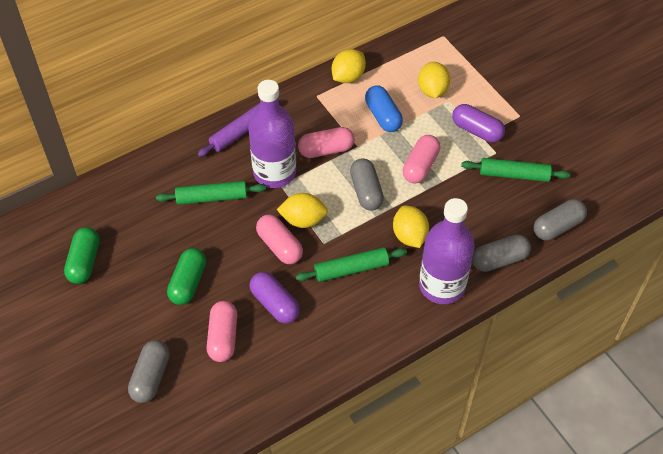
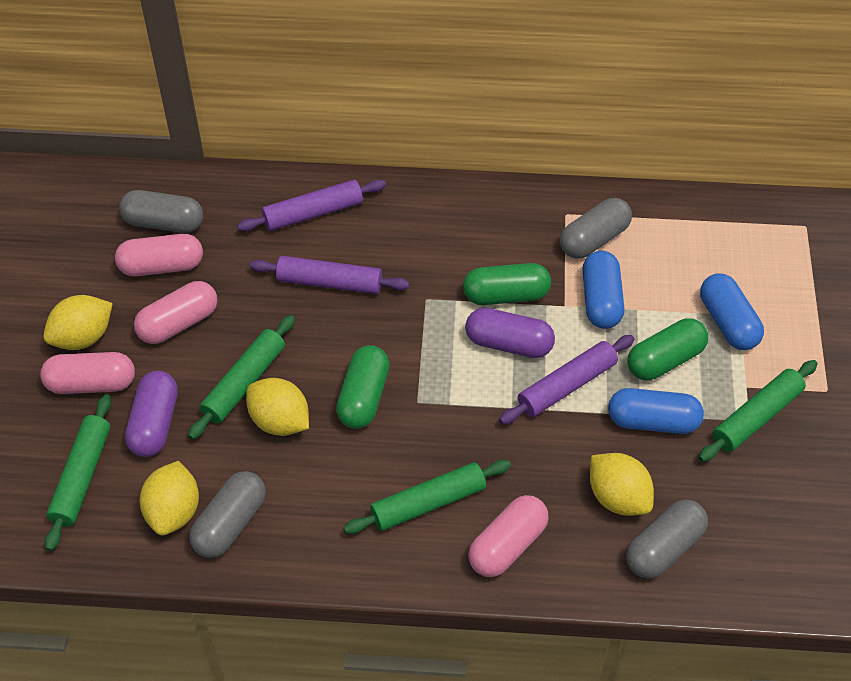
blue capsule: [365,86,403,132] = 1 -> [582,251,624,329] [608,388,704,434] [700,273,764,350] = 3
green capsule: [64,227,100,284] [167,248,206,305] = 2 -> [336,345,390,429] [463,263,551,305] [627,318,708,381] = 3
green rolling pin: [156,181,266,205] [296,247,407,282] [461,158,570,182] = 3 -> [45,394,111,551] [188,315,295,439] [343,460,511,534] [699,360,817,462] = 4
purple bottle: [248,80,296,188] [419,198,475,304] = 2 -> none = 0
purple rolling pin: [198,99,280,157] = 1 -> [237,180,386,231] [250,256,409,294] [499,335,635,424] = 3

